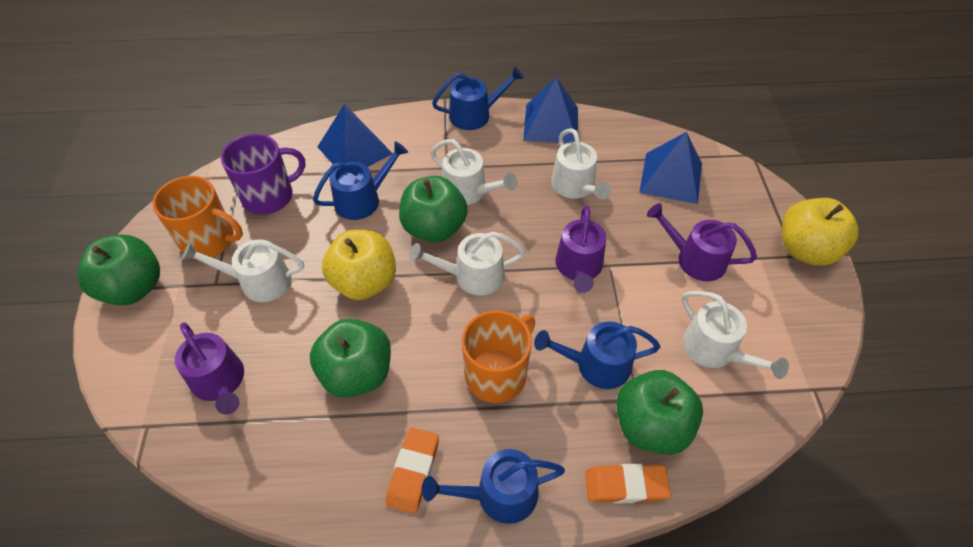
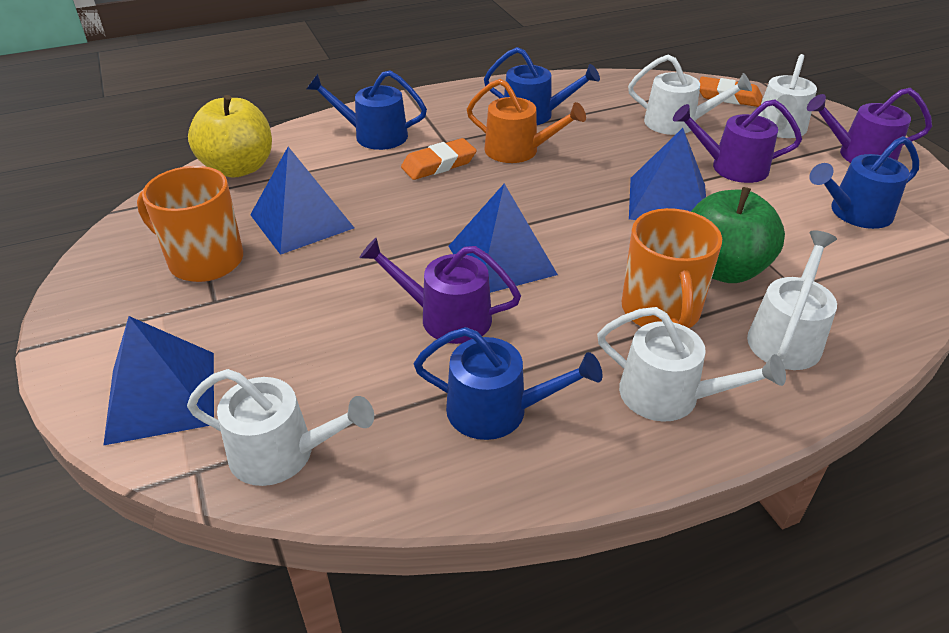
blue pyramid: [318,104,393,167] [523,77,578,143] [639,132,702,204] = 3 -> [103,316,214,446] [250,147,354,255] [449,184,558,293] [629,128,706,220] = 4
green apple: [77,235,160,306] [310,319,391,398] [399,176,468,242] [616,370,703,455] = 4 -> [691,187,785,283] = 1
orange watering can: none = 0 -> [467,79,586,163] = 1
purple mug: [221,134,305,215] = 1 -> none = 0
yellow apple: [322,230,396,300] [782,198,859,266] = 2 -> [188,95,272,178] = 1

